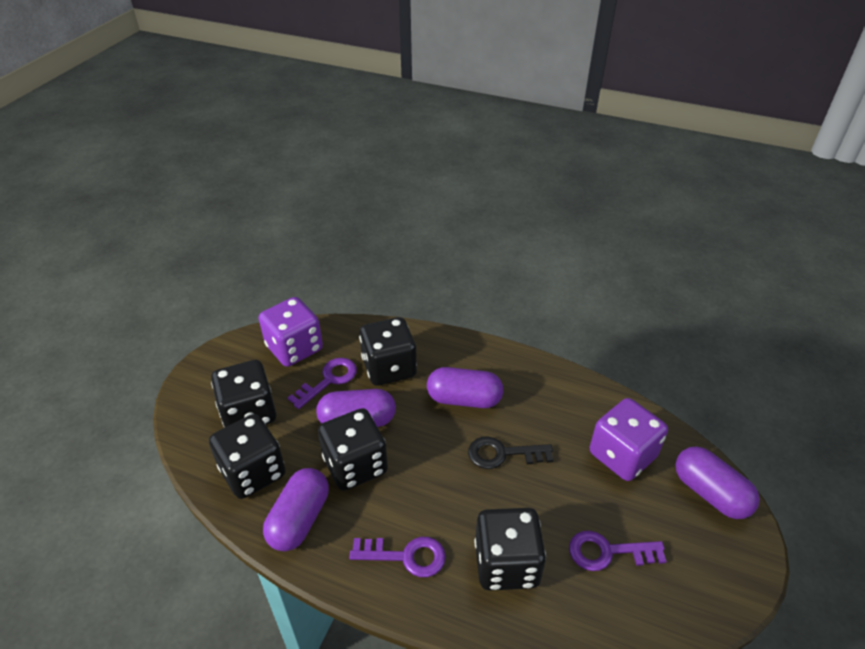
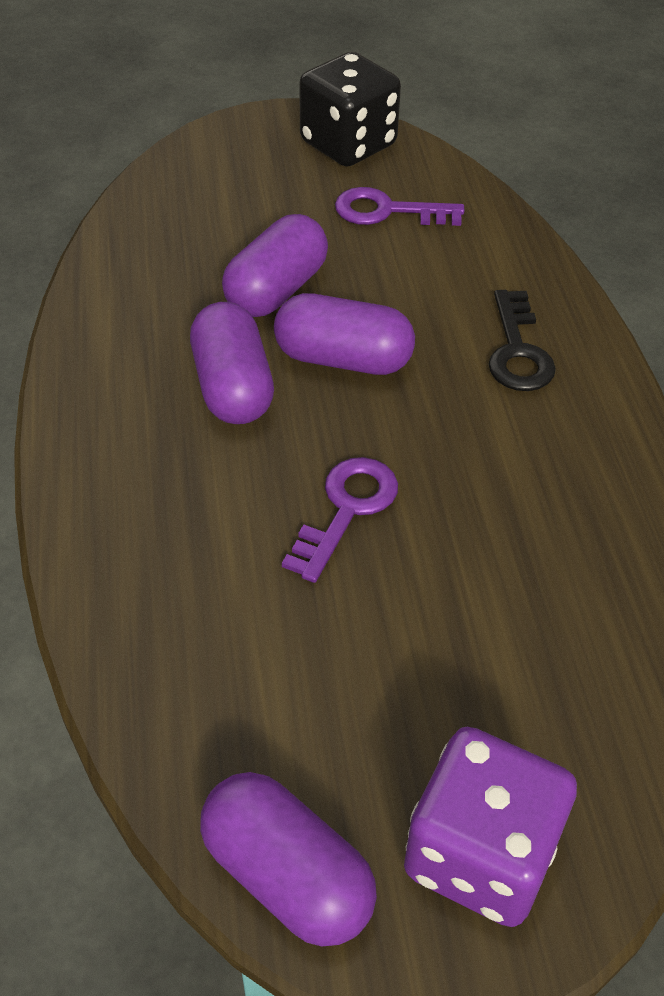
black dice: [209,414,286,499] [211,360,276,427] [318,408,388,491] [359,317,417,386] [475,508,546,591] = 5 -> [299,52,401,167] = 1
purple dice: [259,297,323,367] [590,398,668,481] = 2 -> [404,727,577,927] = 1
purple key: [288,358,357,409] [349,537,446,577] [569,531,667,571] = 3 -> [282,457,398,583] [335,187,464,226] = 2

